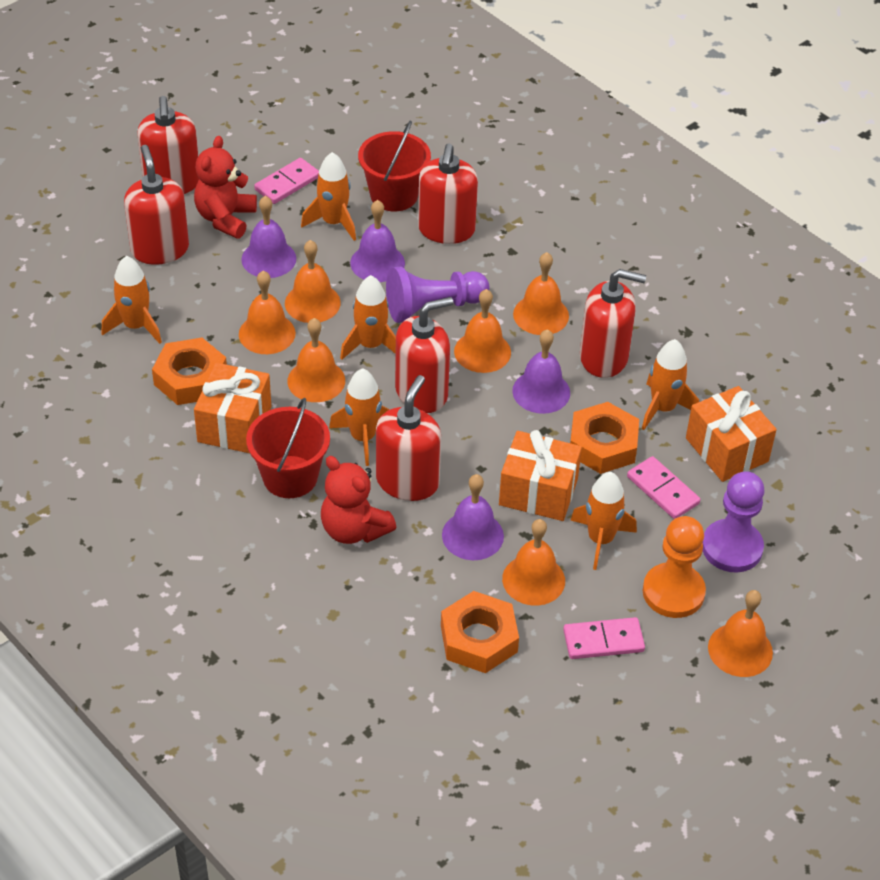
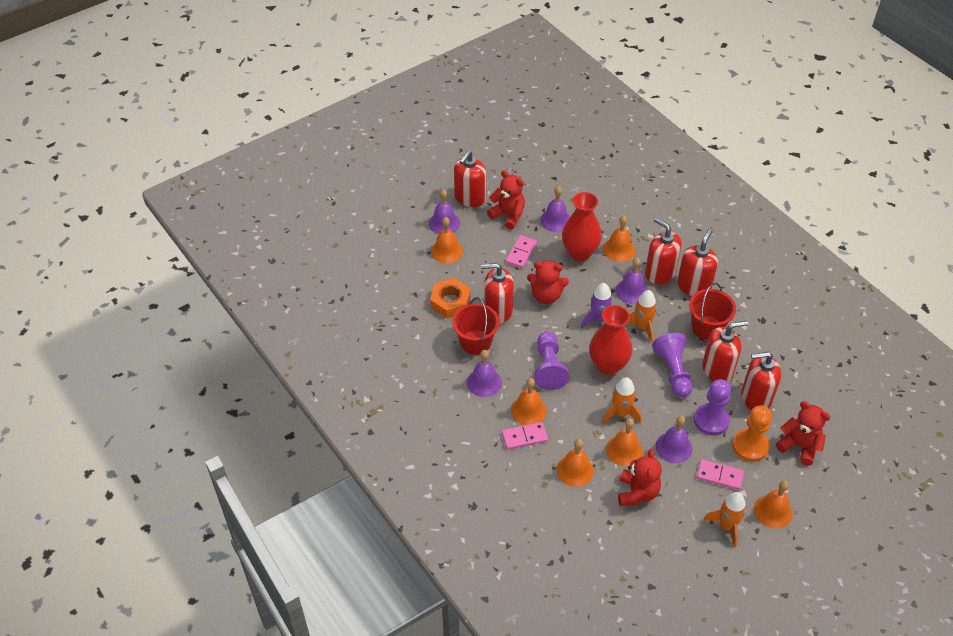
orange bell: [239,271,296,354] [285,240,341,323] [287,318,345,402] [454,289,511,373] [502,519,565,606] [513,252,569,335] [708,590,773,677] = 7 -> [431,217,463,263] [511,378,547,425] [557,439,594,487] [603,215,635,262] [606,418,643,466] [754,480,792,529] = 6
orange gift: [194,363,271,453] [499,430,582,521] [686,386,777,482] = 3 -> none = 0
orange nut: [152,338,227,405] [441,591,519,673] [570,402,639,474] = 3 -> [430,278,471,318] = 1
orange rocket: [101,256,162,344] [301,152,356,241] [329,368,390,466] [340,275,396,360] [570,472,637,570] [642,339,699,430] = 6 -> [602,377,641,423] [625,290,657,343] [703,492,746,548] = 3
purple bell: [241,196,296,278] [350,200,405,282] [442,474,504,560] [512,329,570,414] = 4 -> [429,189,460,234] [467,350,502,397] [540,186,570,232] [615,258,648,304] [656,416,692,463] = 5
purple pawn: [386,267,489,323] [702,471,765,572] = 2 -> [534,331,569,390] [652,333,692,397] [694,379,731,435] = 3
purple rocket: none = 0 -> [581,283,612,328] = 1
red teddy bear: [194,136,257,239] [321,456,397,544] = 2 -> [487,170,525,230] [527,260,569,304] [618,449,662,506] [776,401,831,466] = 4
red vase: none = 0 -> [562,192,602,261] [589,305,632,375] = 2

